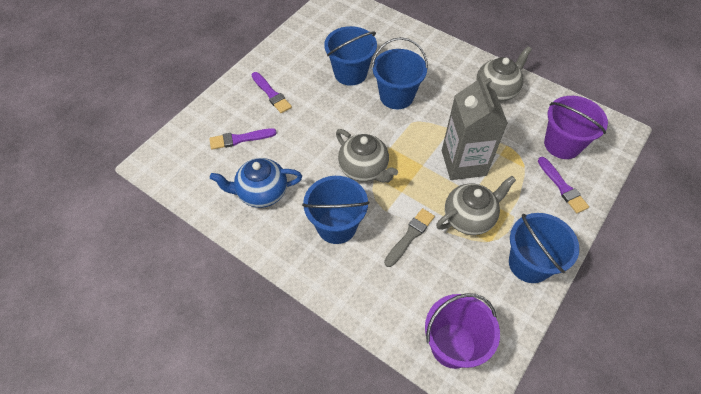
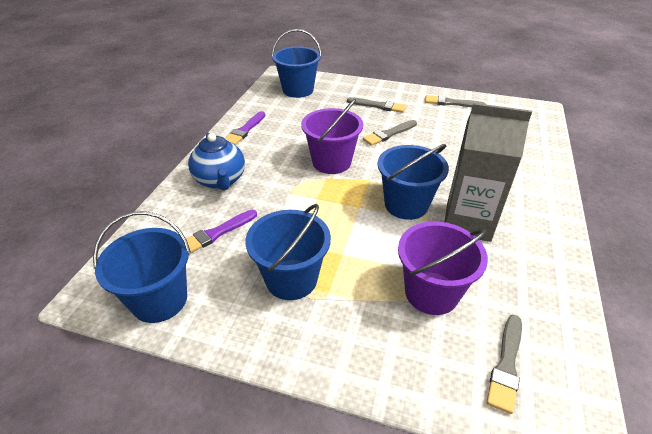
grey brush: [384,208,435,267] = 1 -> [347,97,406,113] [363,120,417,146] [425,95,486,107] [487,315,522,414] = 4
grey teapot: [336,129,398,183] [436,176,516,235] [476,46,532,102] = 3 -> none = 0
purple brush: [209,128,277,150] [252,72,292,113] [538,157,589,213] = 3 -> [186,210,257,254] [225,111,266,145] = 2

